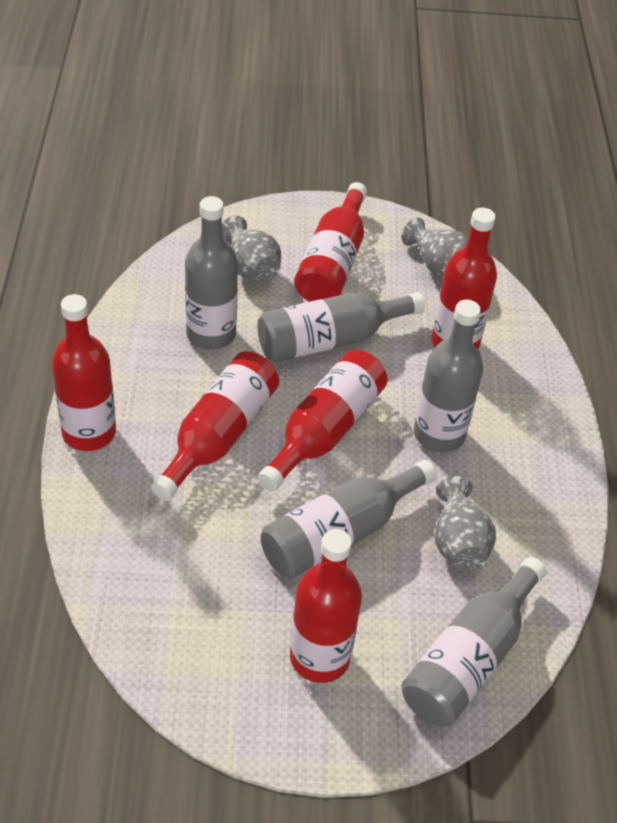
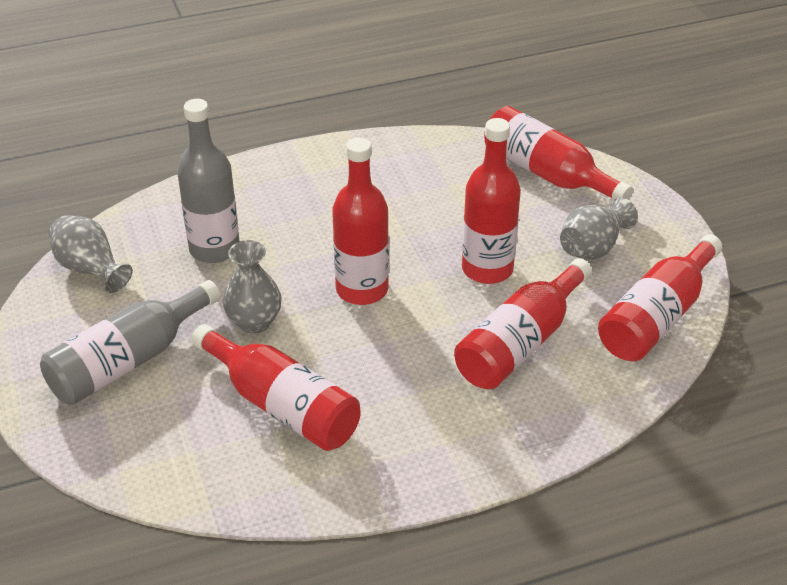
grey bottle: [185,196,238,350] [257,292,425,362] [261,460,437,579] [401,557,546,726] [414,299,483,452] = 5 -> [40,280,221,405] [177,99,240,263] = 2

